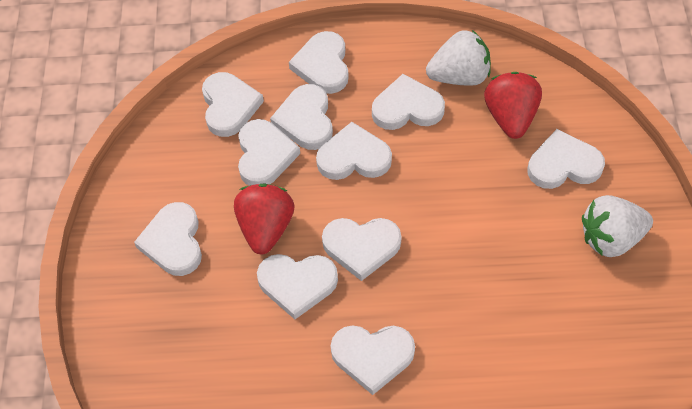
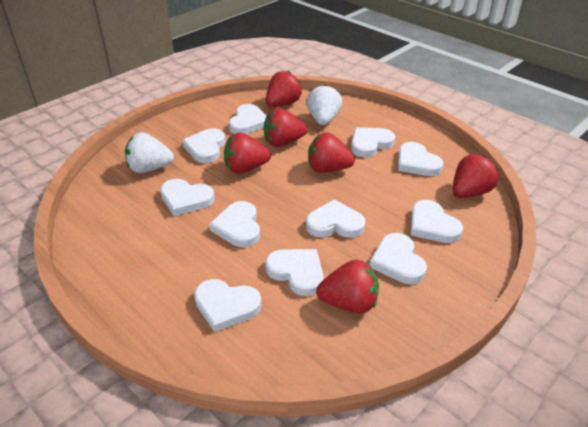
red strawberry: [234,183,294,254] [484,72,542,139] = 2 -> [224,133,271,174] [264,108,307,147] [266,71,302,107] [308,132,355,173] [316,260,379,313] [453,154,499,198] = 6

